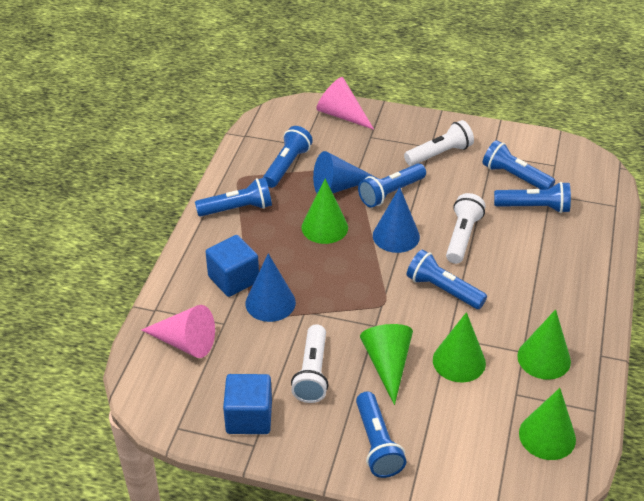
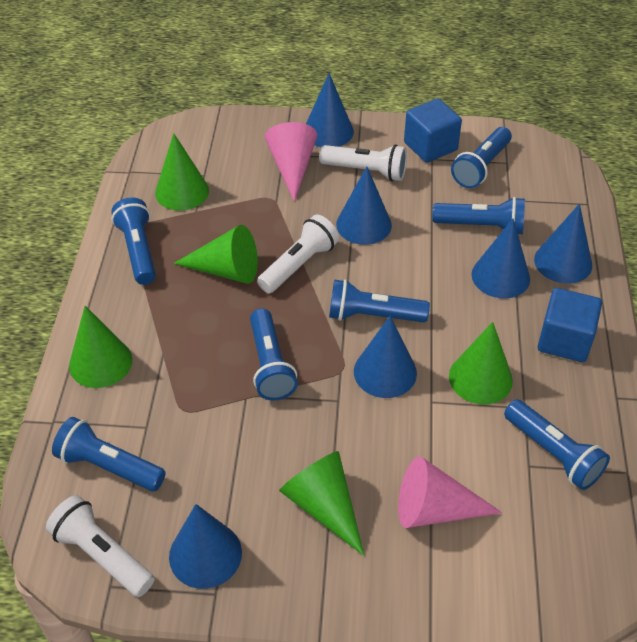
blue cone: [245,254,296,322] [313,151,377,193] [373,187,420,253] = 3 -> [169,504,242,589] [306,73,354,147] [336,166,392,245] [354,316,417,398] [472,219,530,298] [534,204,592,284] = 6

